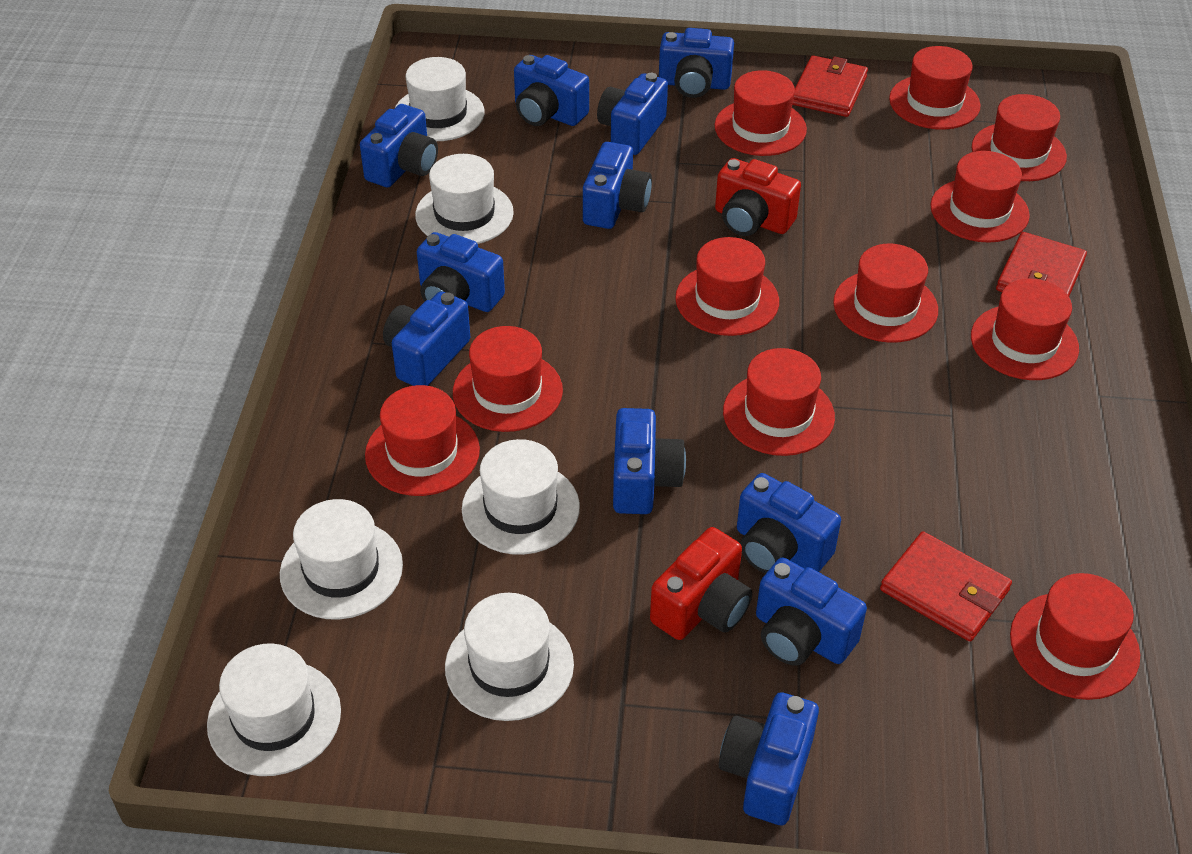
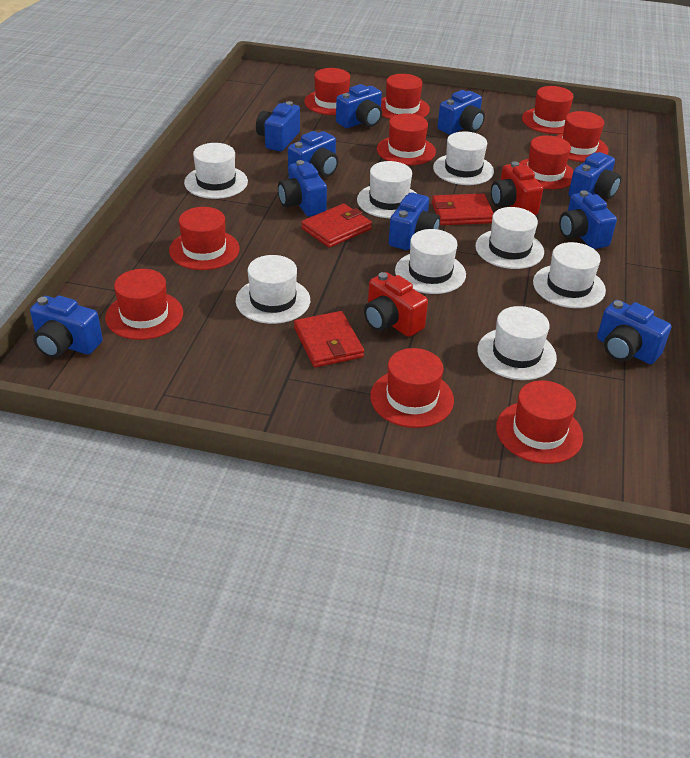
blue camera: [360,104,438,187] [383,291,470,386] [417,232,505,312] [514,55,589,126] [583,142,652,229] [597,73,668,155] [613,408,686,514] [659,28,734,98] [719,693,819,825] [737,473,841,573] [756,558,867,666] = 11 -> [30,296,103,358] [256,101,300,151] [278,160,327,217] [288,131,338,177] [336,84,382,128] [389,192,440,250] [438,90,485,135] [559,190,617,249] [568,152,621,199] [597,300,671,364] = 10
red hat: [365,385,480,496] [453,326,563,432] [675,237,779,336] [714,70,807,156] [723,348,835,456] [833,244,938,343] [889,46,981,129] [930,151,1030,243] [971,94,1067,181] [971,279,1079,380] [1010,573,1140,700] = 11 -> [105,269,183,340] [169,207,240,270] [304,68,350,115] [370,348,454,428] [377,113,436,165] [381,74,430,119] [496,380,583,464] [519,135,574,189] [522,86,574,134] [556,111,608,162] = 10
white hat: [207,643,341,776] [280,499,403,620] [395,57,485,141] [415,154,514,244] [445,593,574,721] [462,439,580,555] = 6 -> [184,143,248,199] [236,255,310,324] [357,161,416,218] [395,229,466,294] [433,131,494,185] [475,207,544,269] [477,306,557,380] [533,242,606,308] = 8

